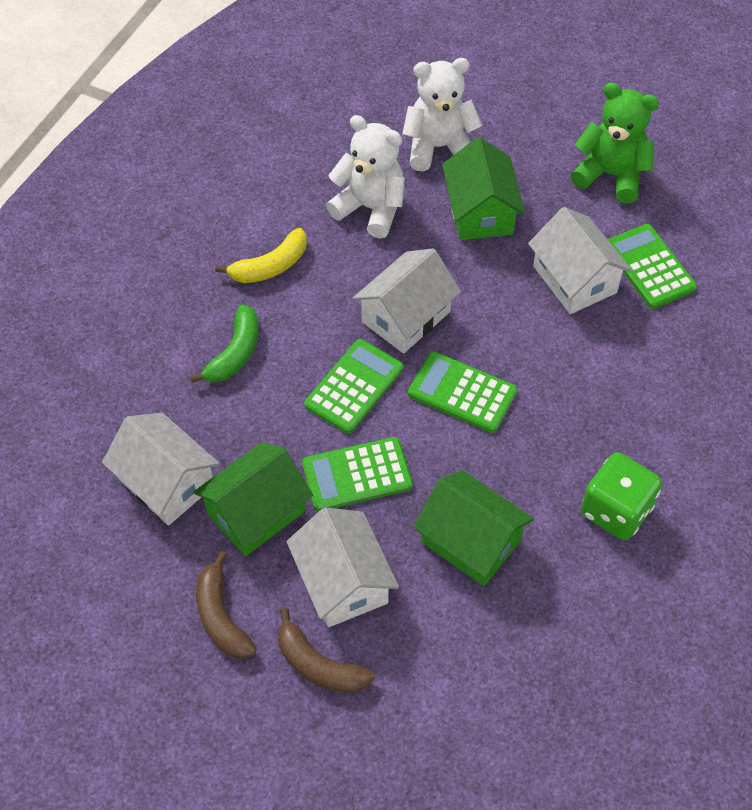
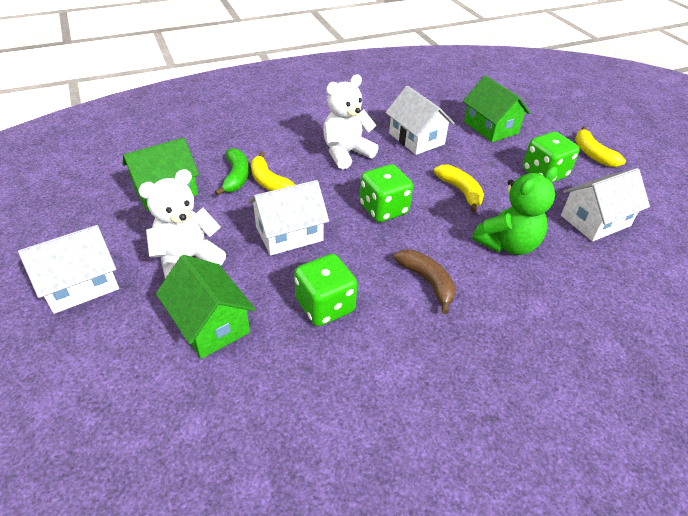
brown banana: [196,551,257,659] [278,608,375,693] = 2 -> [394,249,456,314] = 1
green calculator: [302,437,413,512] [304,339,404,434] [408,352,517,433] [607,224,697,309] = 4 -> none = 0
green dice: [581,452,662,541] = 1 -> [294,254,357,326] [360,164,413,222] [523,132,580,183] = 3
yellow banana: [215,228,307,283] = 1 -> [251,151,295,191] [434,164,484,213] [575,126,626,167] = 3

